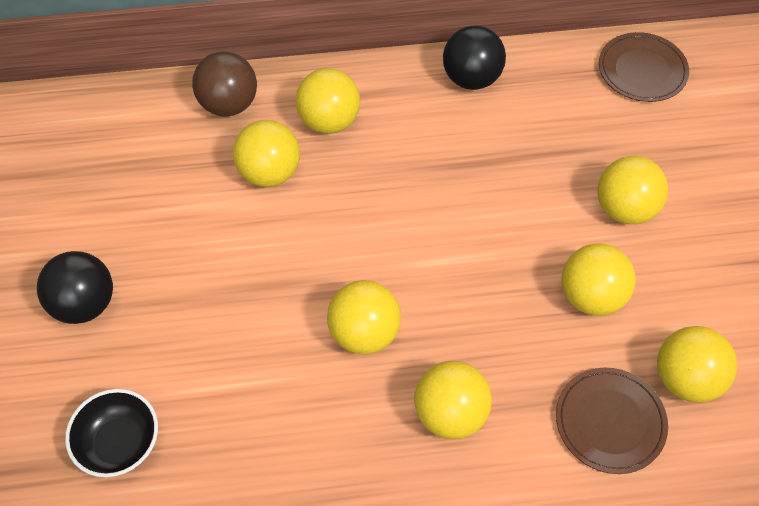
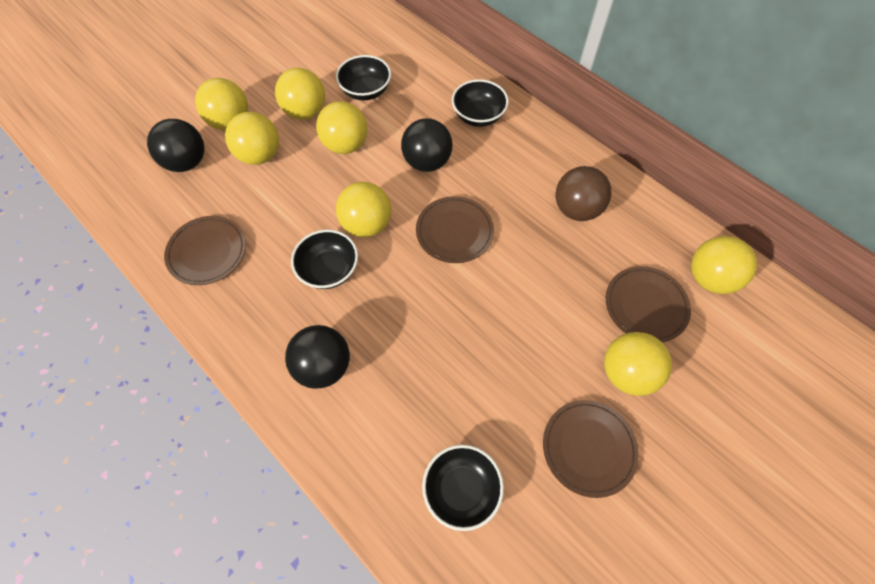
black ball: [37,251,113,324] [443,26,506,90] = 2 -> [147,119,205,172] [285,325,350,389] [401,118,453,172] = 3
black bowl: [65,389,158,477] = 1 -> [291,230,358,289] [336,55,391,100] [422,444,504,531] [452,79,509,127] = 4
brown plate: [556,367,668,474] [599,32,689,102] = 2 -> [164,216,246,285] [416,196,494,263] [543,400,639,498] [606,266,691,343] = 4

